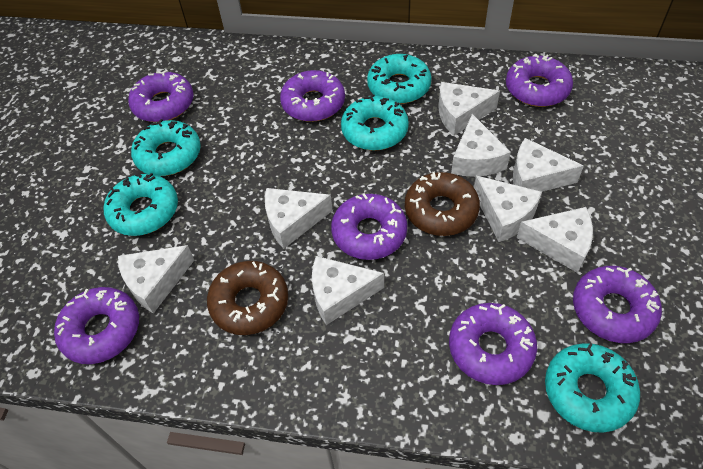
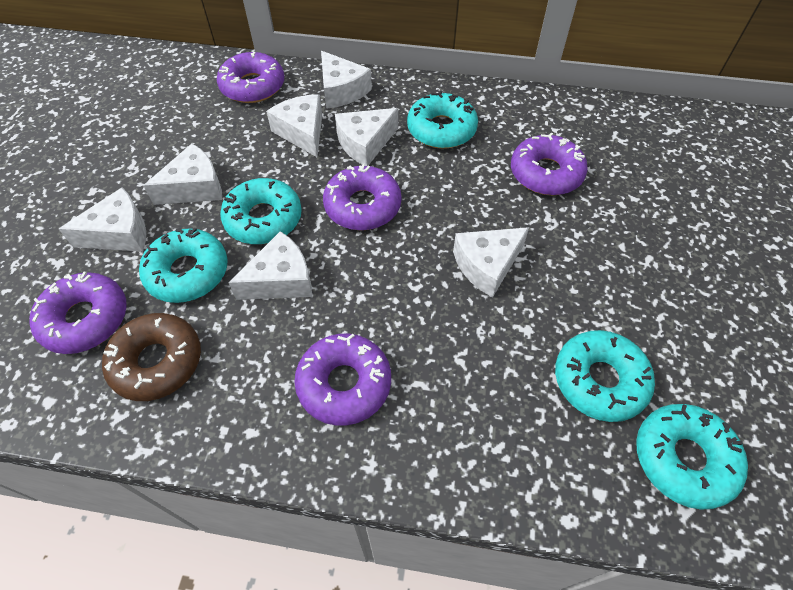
brown donut: [207,261,288,335] [405,172,480,236] = 2 -> [102,313,201,401] = 1
purple donut: [54,287,139,364] [128,70,194,122] [280,70,345,122] [331,194,407,260] [449,303,537,385] [506,54,573,107] [573,266,662,343] = 7 -> [29,272,127,354] [217,52,284,103] [294,333,391,426] [323,164,402,230] [511,132,588,195] = 5
white cheese: [118,245,194,314] [265,188,333,249] [312,256,384,325] [438,82,500,136] [451,114,511,177] [474,176,542,242] [513,138,584,192] [517,207,593,273] = 8 -> [59,188,146,252] [143,143,222,205] [229,231,312,300] [266,94,322,158] [321,51,372,109] [335,108,398,166] [453,227,529,297] = 7

